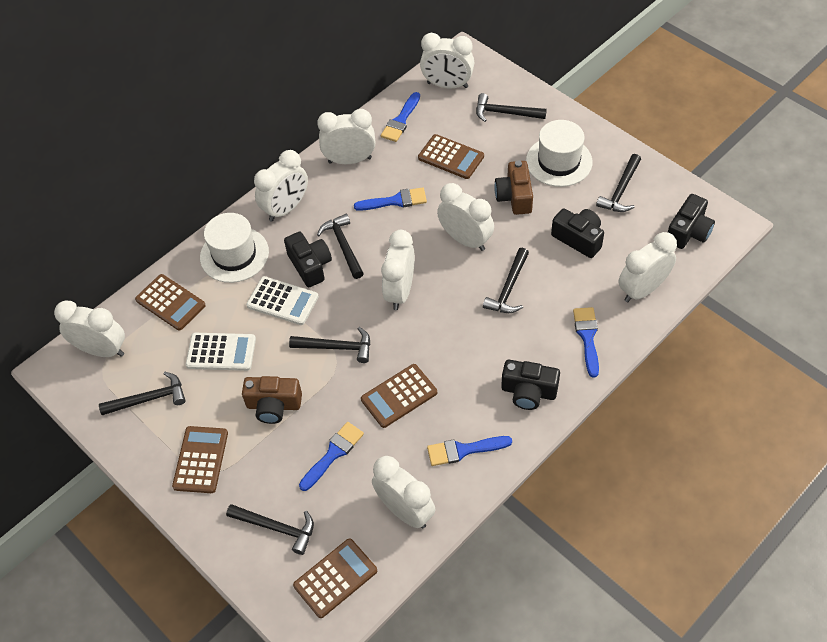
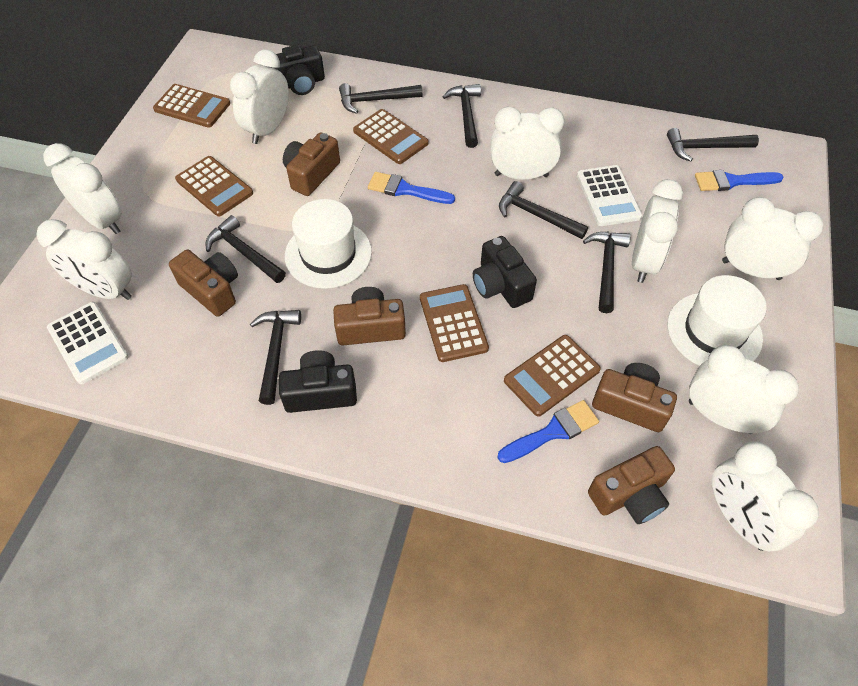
black camera: [284,232,332,287] [501,360,560,410] [551,208,604,258] [668,194,715,249] = 4 -> [271,45,325,95] [279,350,357,413] [473,236,537,308] = 3
blue brush: [299,422,364,491] [354,187,427,211] [381,92,420,142] [427,436,512,466] [573,307,599,378] = 5 -> [368,172,455,204] [497,400,599,463] [695,170,784,191] = 3
brown camera: [242,376,302,424] [494,161,533,215] = 2 -> [169,250,238,317] [283,132,340,196] [333,287,406,345] [588,446,675,524] [592,363,677,432] = 5

